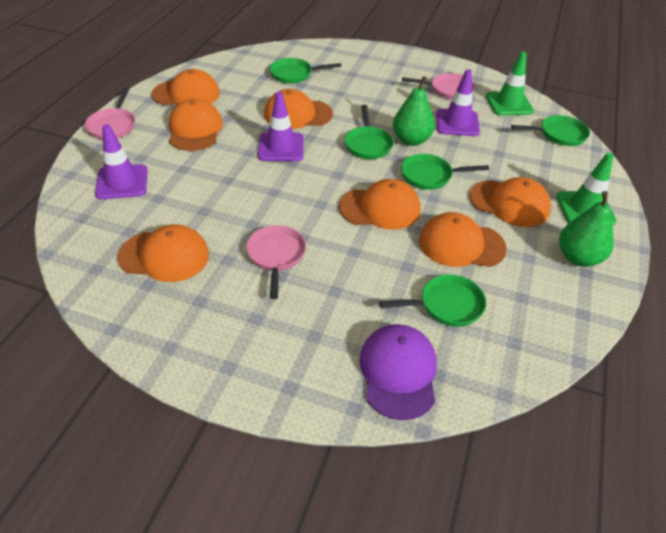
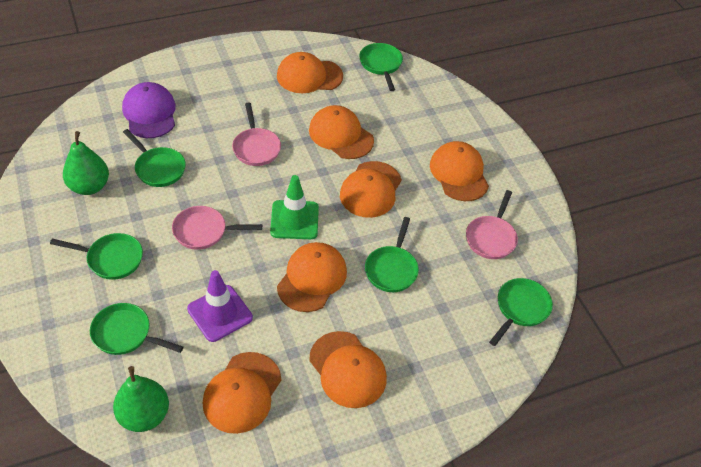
green pan: [269,58,341,84] [345,105,394,159] [379,274,486,327] [401,154,489,190] [511,115,590,146] = 5 -> [50,233,143,280] [90,303,183,355] [123,129,186,187] [359,43,403,91] [365,217,419,292] [489,278,553,346] = 6
green traffic cone: [486,51,534,116] [556,153,617,225] = 2 -> [270,175,319,239] = 1
purple traffic cone: [95,124,148,199] [258,92,303,161] [436,69,480,136] = 3 -> [187,270,253,342] = 1

